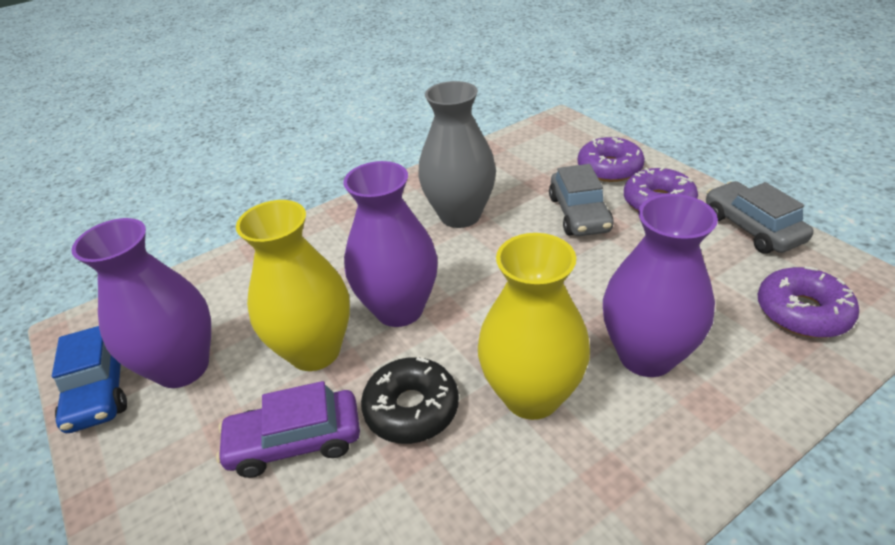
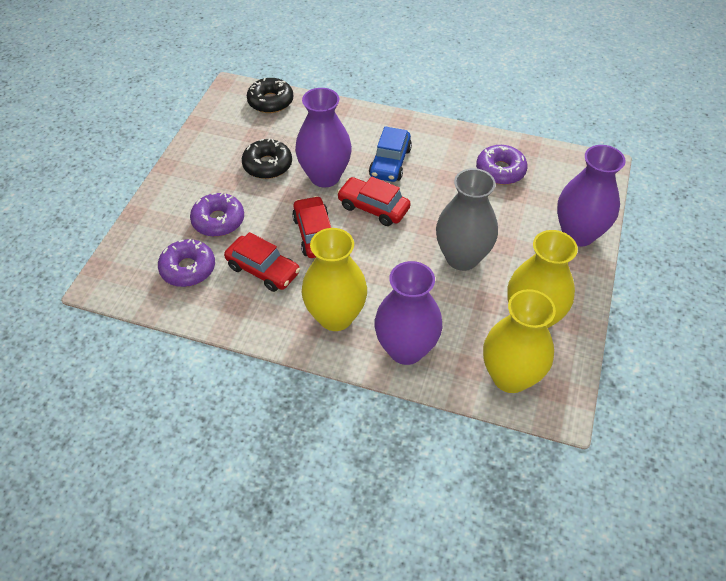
black donut: [361,357,459,444] = 1 -> [242,138,292,179] [247,78,293,113] = 2
grey car: [549,164,614,236] [706,181,813,254] = 2 -> none = 0
purple car: [216,381,360,478] = 1 -> none = 0
red car: none = 0 -> [224,232,300,292] [292,196,331,258] [337,177,411,226] = 3
yellow vase: [236,200,350,371] [478,233,590,420] = 2 -> [302,228,367,331] [483,289,556,393] [507,230,578,328] = 3

